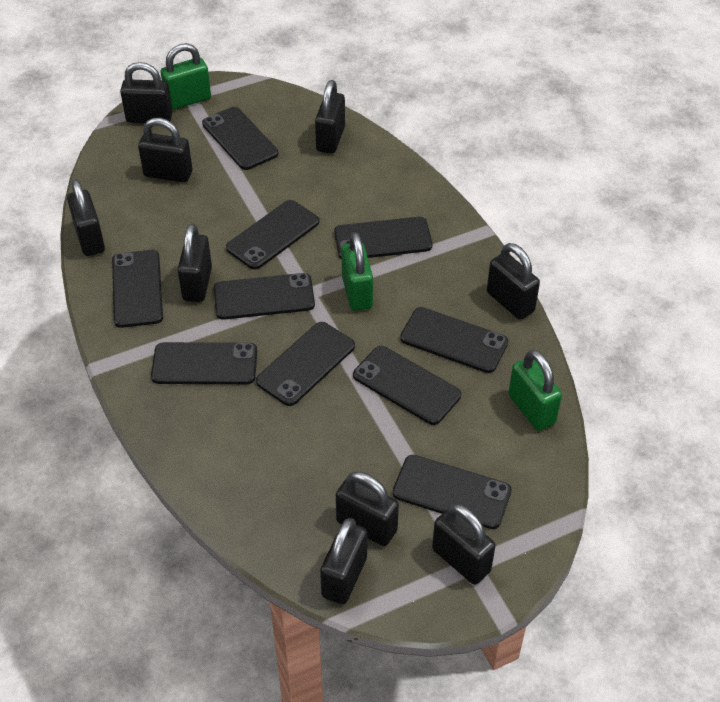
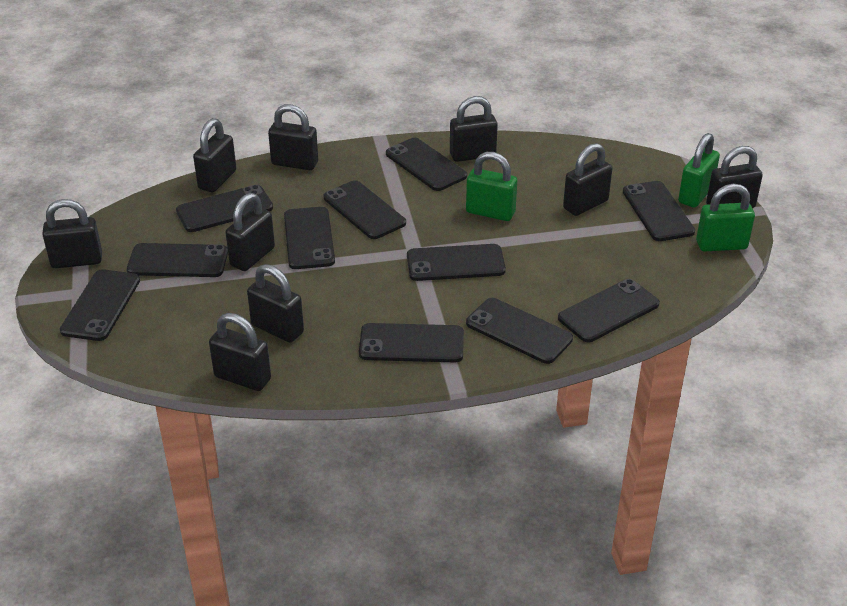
black phone: [112,250,163,328] [151,342,257,384] [202,107,278,170] [214,273,315,320] [226,200,319,270] [256,322,355,406] [334,217,433,259] [353,346,461,425] [393,455,512,529] [400,307,508,373] = 10 -> [60,269,140,341] [127,243,228,277] [176,185,273,232] [284,207,335,269] [324,180,406,239] [359,323,464,362] [386,138,467,191] [407,244,506,281] [466,298,573,364] [558,279,660,342] [623,181,695,241] = 11

